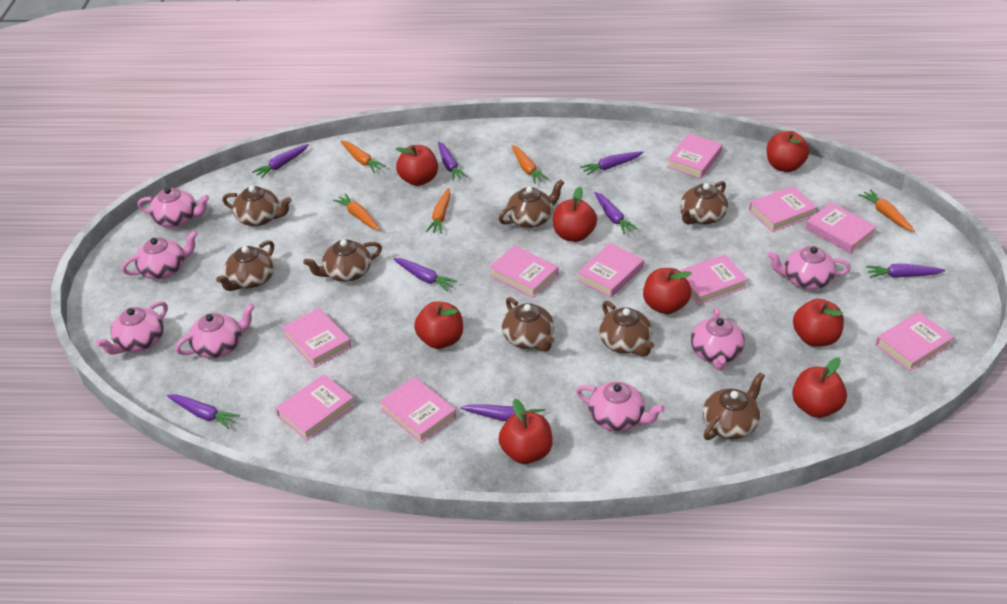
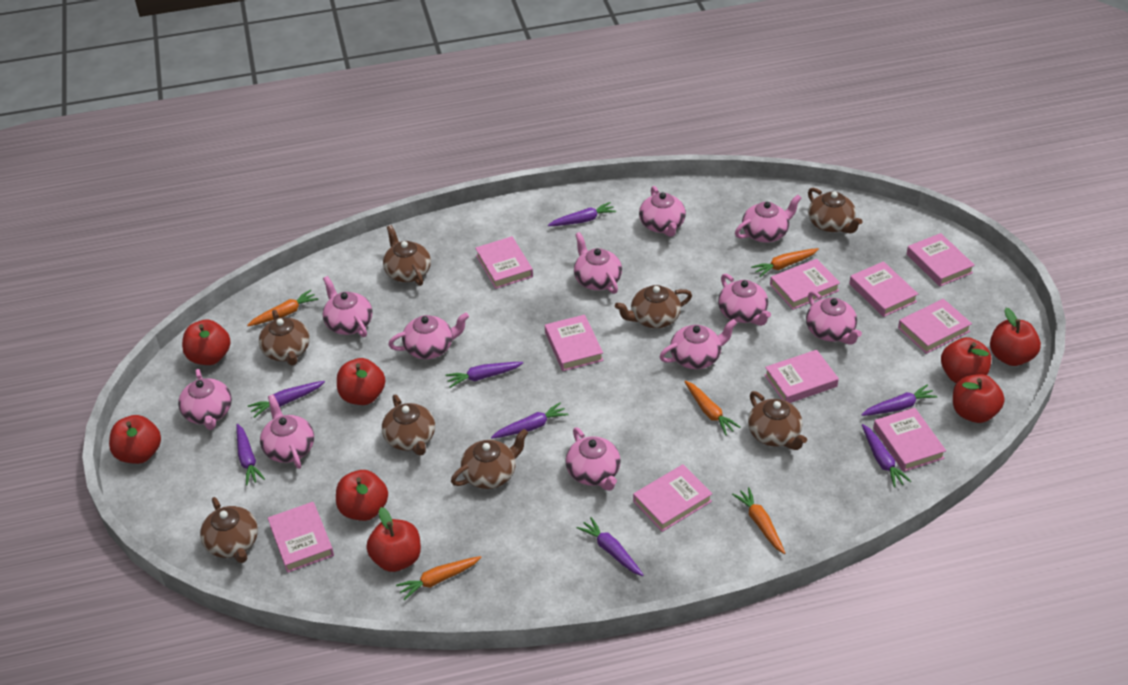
pink teapot: [96,301,168,355] [122,231,198,280] [137,187,209,228] [175,303,255,359] [576,381,665,431] [691,307,745,370] [767,246,851,290] = 7 -> [178,369,232,430] [260,395,314,469] [323,276,372,337] [388,312,469,359] [565,427,621,491] [574,232,622,294] [639,186,686,237] [660,319,737,369] [718,274,771,326] [735,195,802,243] [806,291,862,345] = 11

